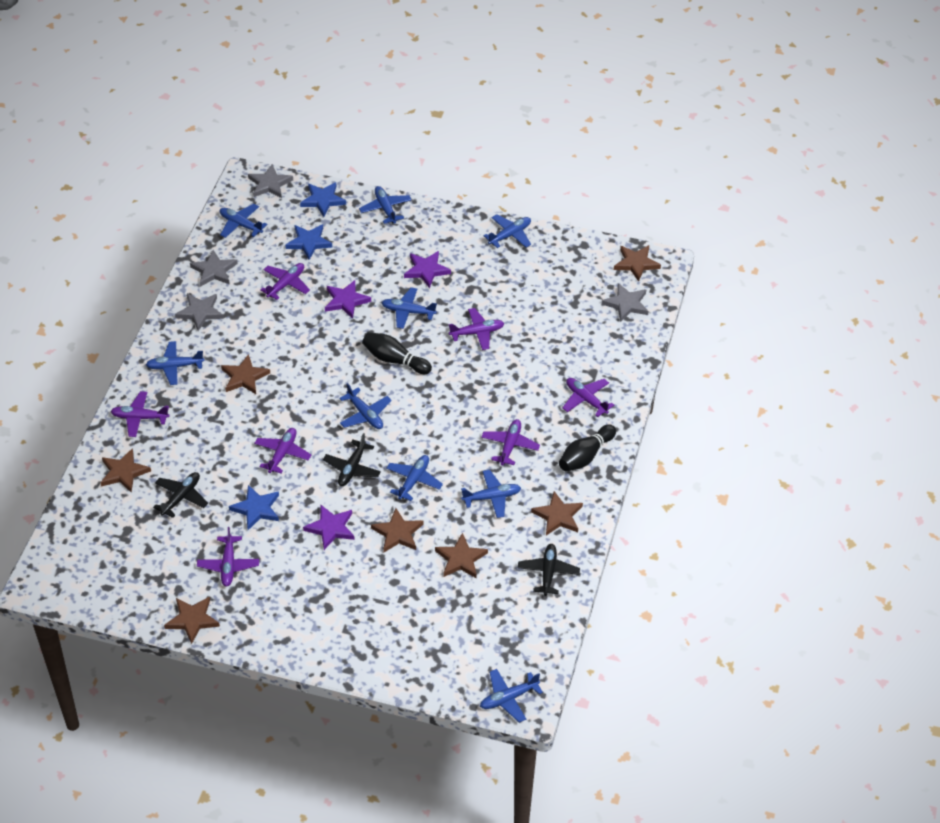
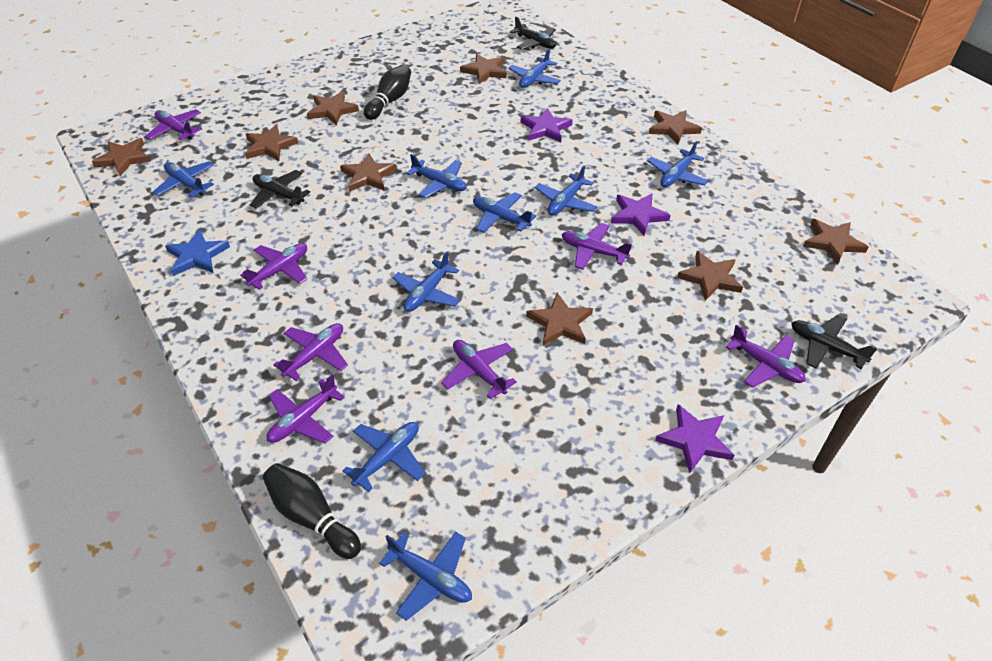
blue star: [229,485,279,530] [285,224,332,260] [300,182,346,217] = 3 -> [165,229,230,276] = 1
brown star: [100,448,151,493] [164,596,220,644] [221,354,270,394] [371,508,424,552] [435,533,488,578] [531,491,583,535] [614,245,661,282] = 7 -> [92,138,151,176] [245,125,298,161] [307,91,359,125] [340,153,396,192] [460,54,507,84] [526,293,593,346] [649,110,702,145] [677,251,743,301] [803,219,869,265] = 9
grey star: [175,294,224,331] [190,250,238,287] [248,164,293,198] [602,283,648,322] = 4 -> none = 0

